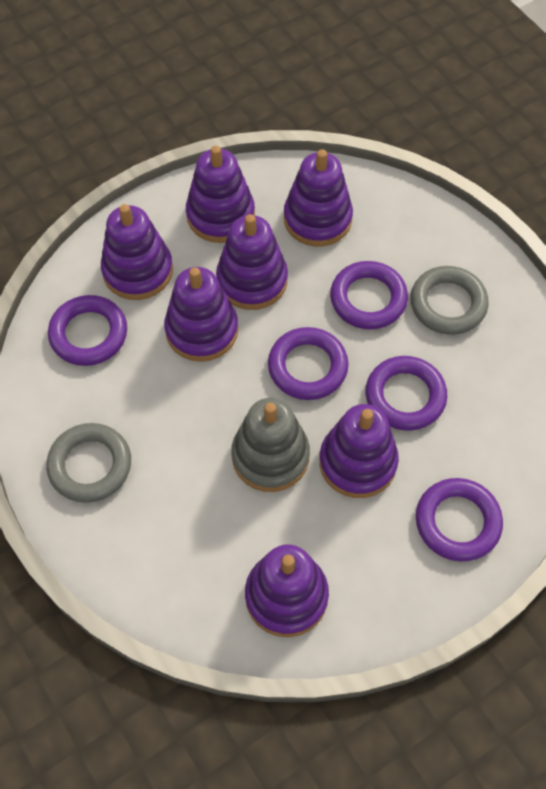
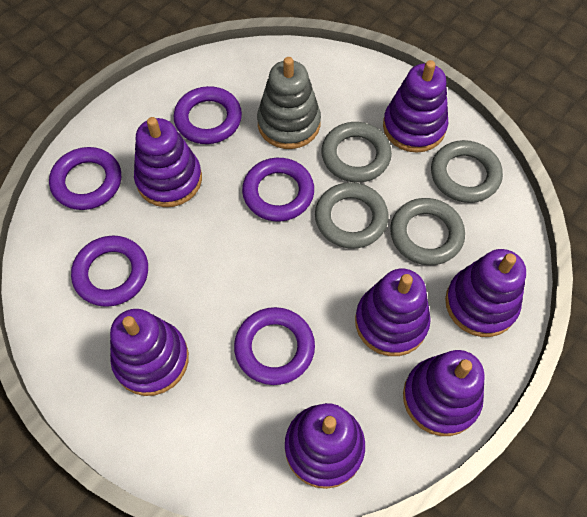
grey ring: [46,423,131,503] [410,266,489,335] = 2 -> [315,182,389,249] [321,122,392,183] [390,198,465,265] [431,140,503,203] = 4

